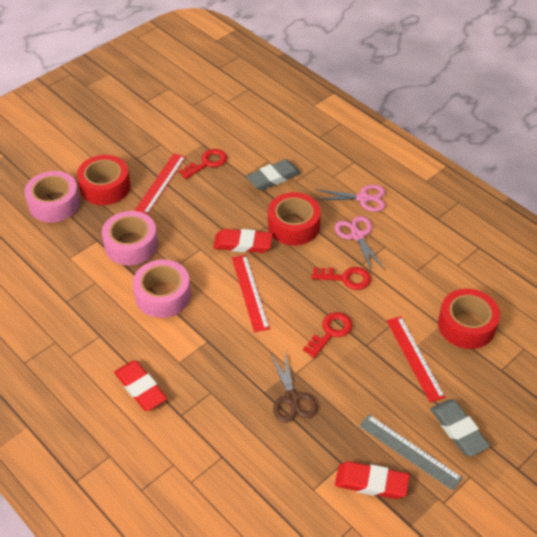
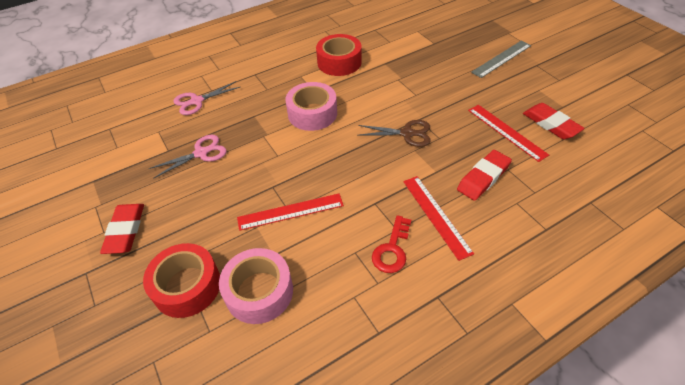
grey eraser: [246,159,301,191] [430,400,490,456] = 2 -> none = 0
pink tape: [24,171,80,222] [102,211,158,265] [133,260,191,318] = 3 -> [219,248,293,324] [285,82,337,131] = 2
red key: [179,149,227,179] [303,312,352,358] [311,267,371,290] = 3 -> [372,215,411,273] = 1
red tape: [77,155,131,205] [268,192,321,246] [438,289,500,349] = 3 -> [143,243,220,318] [316,34,362,76] = 2

